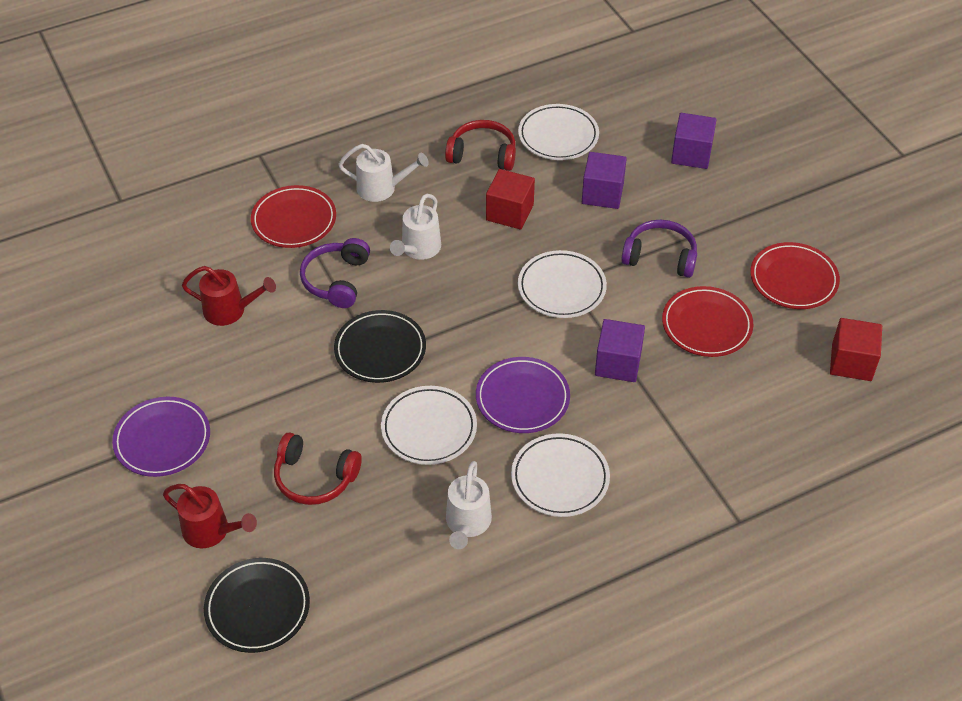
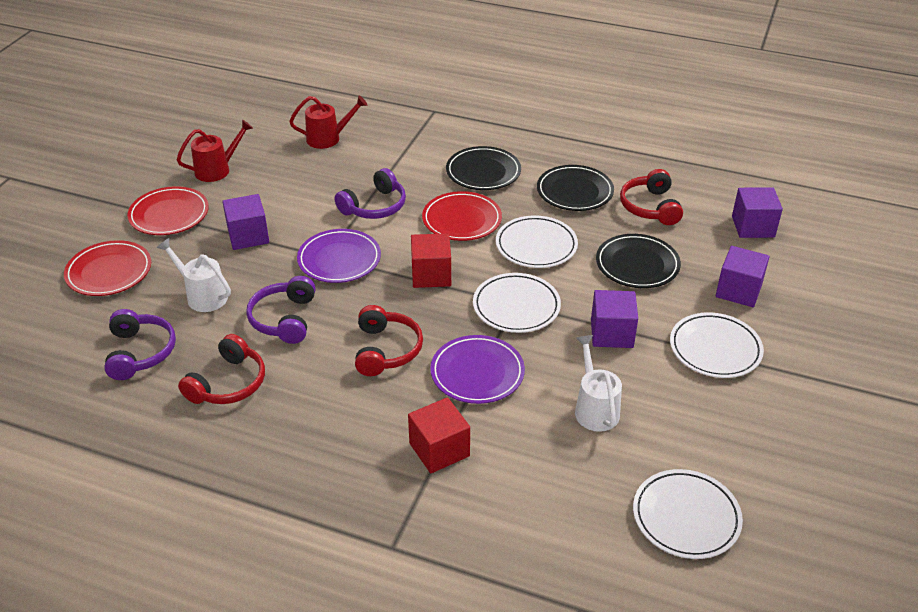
black plate: [204,558,310,653] [334,310,426,383] = 2 -> [446,146,521,190] [537,165,614,211] [596,234,681,288] = 3
purple cube: [582,152,627,209] [595,319,645,382] [671,113,717,169] = 3 -> [222,194,269,250] [591,290,638,348] [716,246,769,307] [732,187,783,238] = 4
purple headphones: [300,238,370,308] [621,220,697,278] = 2 -> [104,309,176,380] [246,276,316,344] [335,168,406,219] = 3
red headphones: [274,433,362,505] [445,120,516,171] = 2 -> [178,334,265,404] [355,305,423,376] [620,169,683,225] = 3
white watering can: [338,144,429,202] [390,194,441,260] [446,461,492,549] = 3 -> [157,238,231,312] [575,335,622,432] = 2

